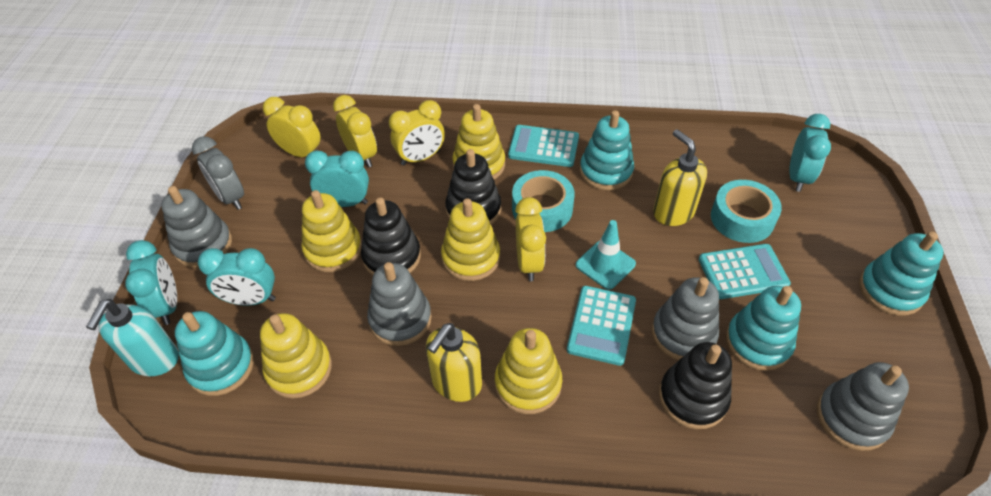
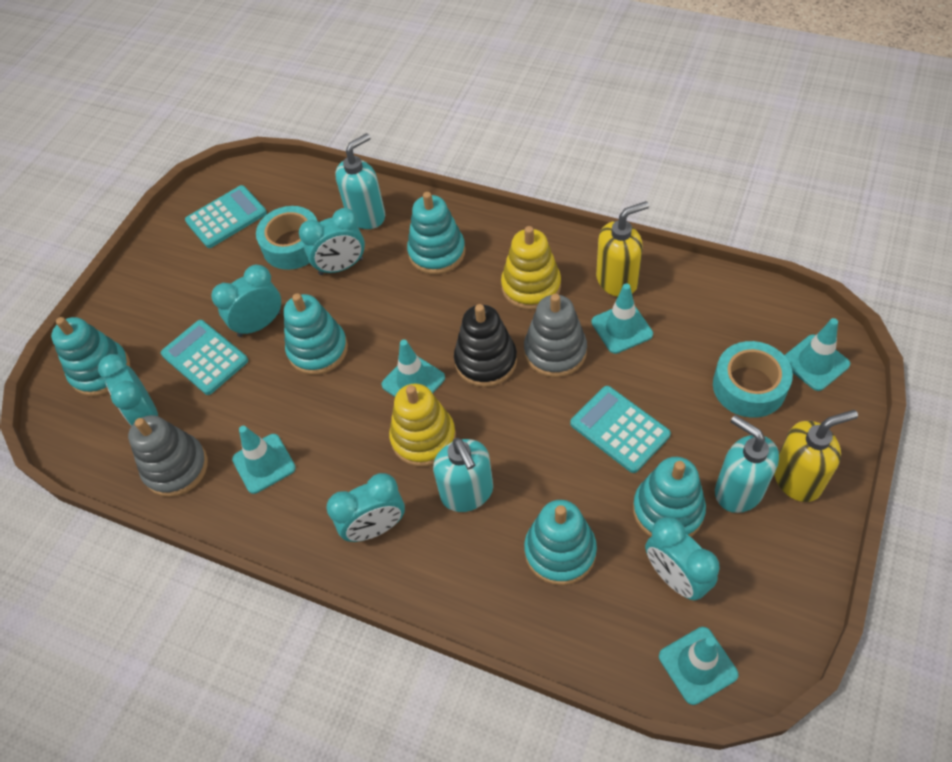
black stacking toy: [361,198,421,275] [445,149,501,225] [659,342,732,429] = 3 -> [454,304,517,387] = 1
grey clock: [192,136,244,210] = 1 -> none = 0
grey stacking toy: [161,186,232,267] [367,262,432,346] [652,277,719,360] [817,362,909,451] = 4 -> [128,415,208,497] [524,294,587,377] = 2
turquoise clock: [125,240,177,325] [198,248,276,306] [305,150,369,207] [789,114,831,192] = 4 -> [98,354,158,426] [211,265,281,337] [299,208,365,275] [326,473,405,542] [645,517,720,600] = 5
turquoise soap dispenser: [86,299,179,377] = 1 -> [335,133,385,229] [433,438,493,512] [715,415,779,513] = 3
turquoise stacking toy: [175,311,254,396] [580,110,634,191] [726,286,801,371] [859,232,944,316] = 4 -> [51,317,130,397] [284,293,348,375] [407,192,465,274] [524,500,597,585] [633,457,706,537] = 5
turquoise traffic cone: [576,220,636,290] = 1 -> [232,426,296,494] [382,340,445,397] [591,284,653,354] [659,627,738,705] [784,318,850,391] = 5
yellow clock: [263,97,321,157] [333,95,377,168] [389,100,445,166] [515,197,546,281] = 4 -> none = 0
yellow stacking toy: [260,313,332,399] [302,190,362,272] [441,198,500,281] [452,104,505,179] [495,328,562,414] = 5 -> [389,383,456,467] [501,226,561,310] = 2

